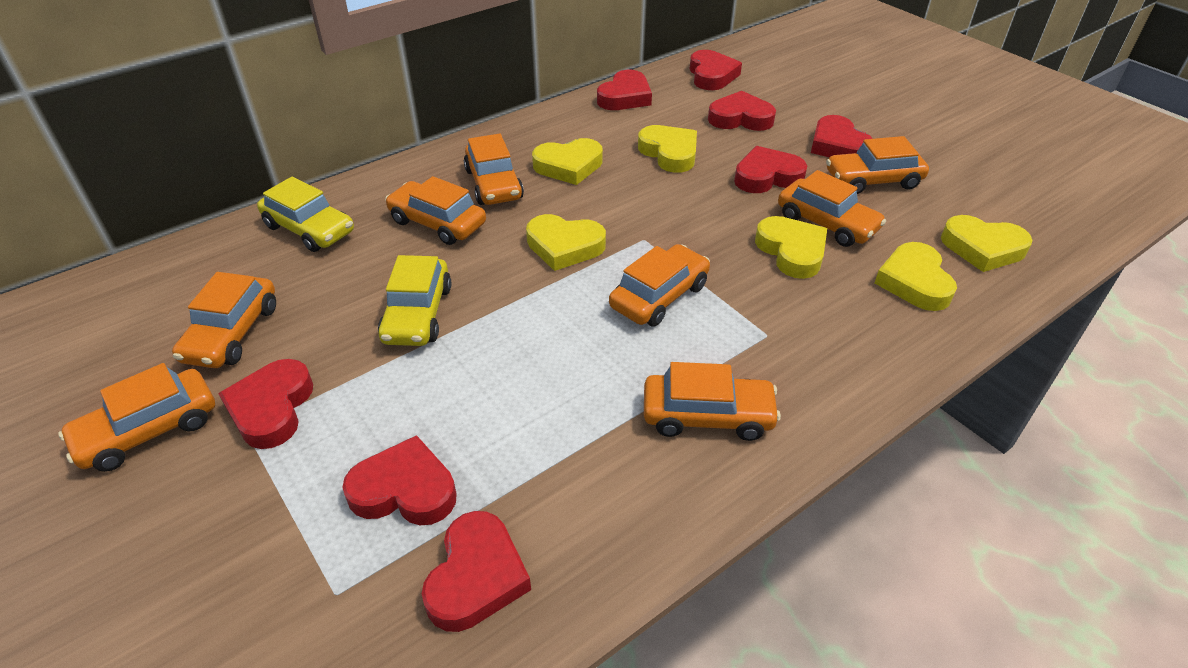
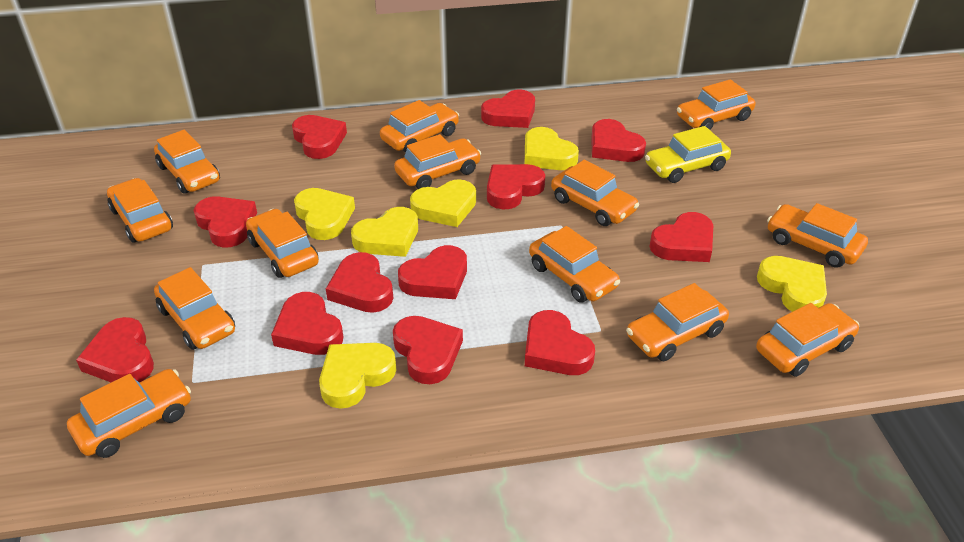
orange car: [58,363,215,472] [172,272,276,368] [385,176,486,245] [464,133,524,205] [609,244,710,327] [644,362,781,441] [778,170,886,247] [826,136,929,194] = 8 -> [67,369,191,458] [107,178,173,242] [154,130,220,194] [154,267,235,350] [246,209,319,278] [380,100,459,153] [394,134,481,189] [529,226,620,303] [551,160,639,226] [626,283,729,361] [677,79,755,130] [756,303,859,377] [767,203,868,268] = 13
red heart: [218,359,313,449] [342,435,457,525] [422,511,531,632] [597,70,652,110] [689,50,742,90] [708,91,776,131] [734,146,807,193] [811,115,873,157] = 8 -> [76,317,154,382] [194,196,257,248] [271,292,343,355] [292,115,347,159] [326,252,393,313] [393,316,463,384] [398,245,467,299] [481,90,535,128] [487,164,545,209] [525,310,595,375] [591,119,646,162] [650,212,713,262] = 12
yellow car: [257,176,354,252] [378,255,451,346] = 2 -> [645,126,731,183] = 1

